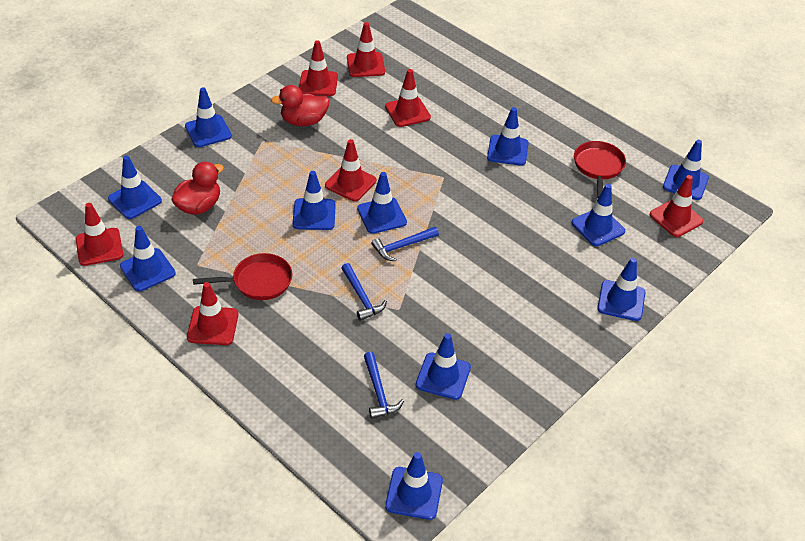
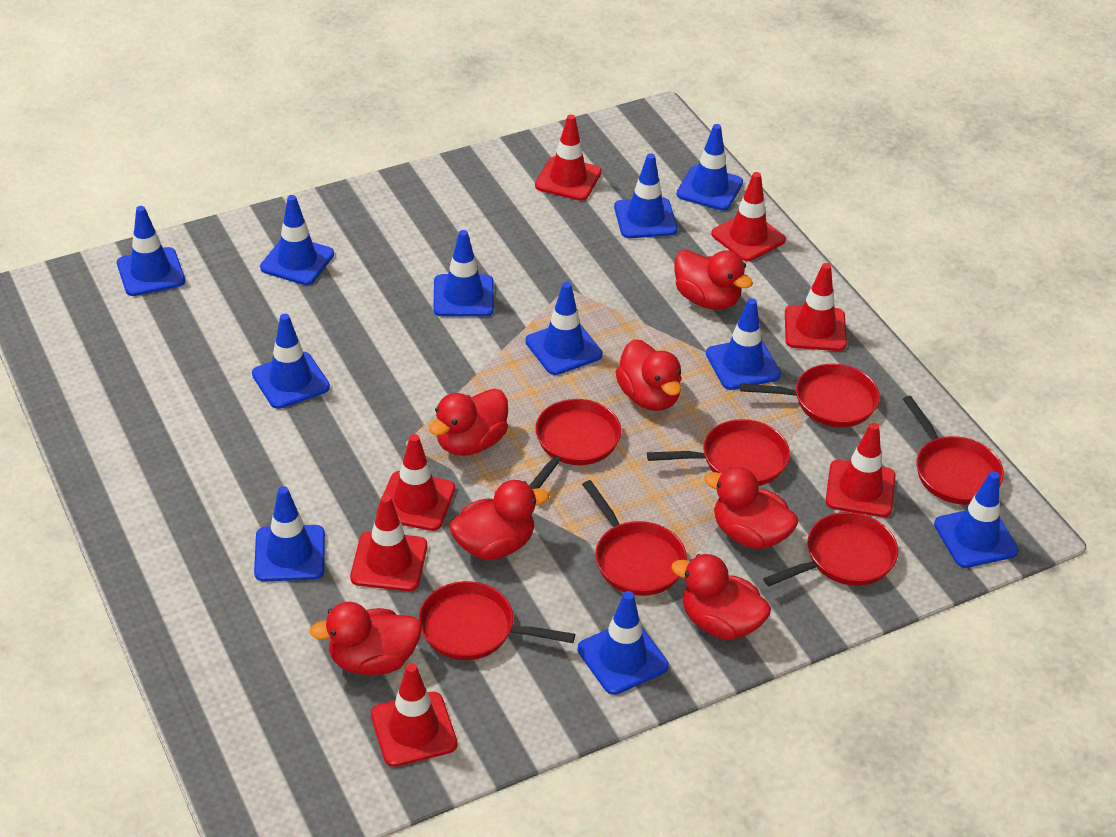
blue hammer: [341,263,387,321] [364,352,404,419] [371,227,439,261] = 3 -> none = 0
red duck: [171,162,224,215] [271,85,330,126] = 2 -> [309,602,422,675] [429,388,508,456] [450,480,549,560] [615,339,681,411] [671,554,771,640] [674,250,753,310] [704,467,798,549] = 7
red pan: [193,253,293,300] [574,141,626,199] = 2 -> [419,581,575,660] [529,399,621,489] [582,480,687,596] [647,419,790,486] [740,364,880,427] [763,512,898,586] [903,396,1004,505] = 7

